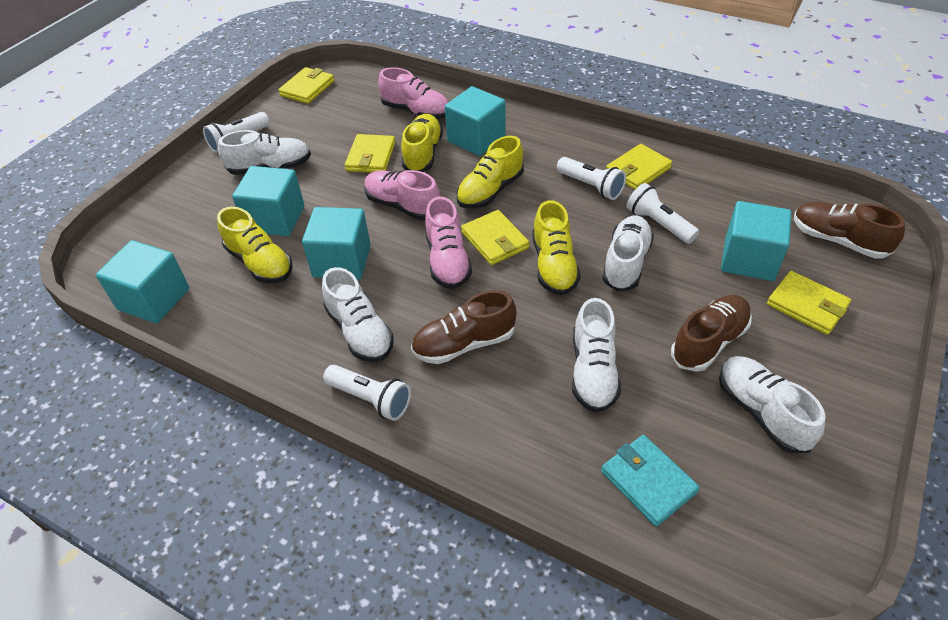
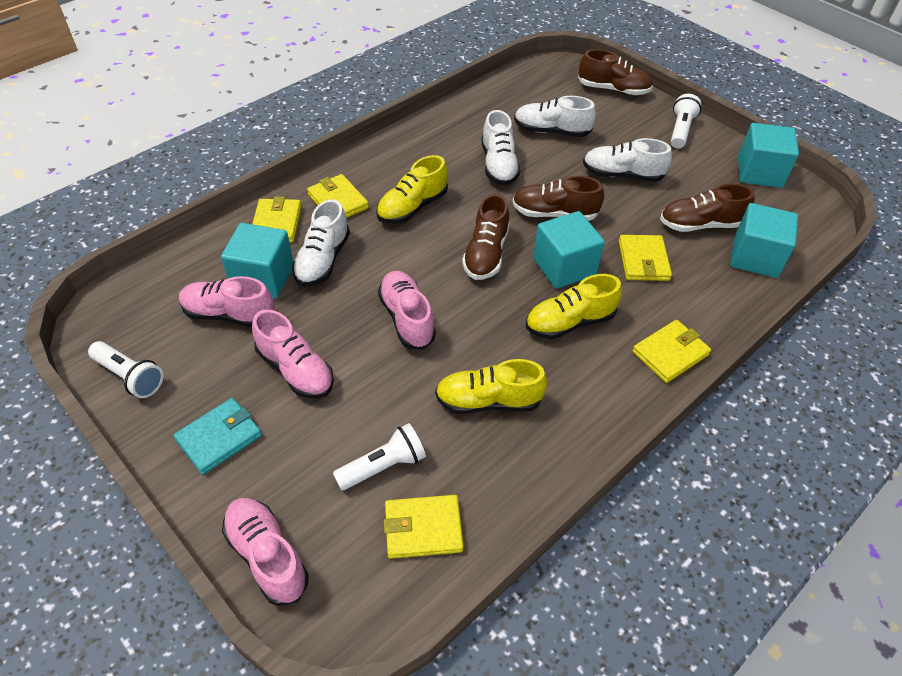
brown shoe: [411,290,516,364] [671,295,752,372] [794,202,905,259] = 3 -> [462,194,509,280] [512,176,604,221] [578,49,653,95] [660,184,754,232] = 4
pink shoe: [364,170,440,220] [378,67,449,119] [425,197,472,289] = 3 -> [179,276,275,327] [222,498,309,606] [252,310,334,399] [378,271,436,349] = 4
turquoise cube: [96,240,189,323] [232,166,304,236] [302,207,371,280] [445,86,506,156] [721,201,791,281] = 5 -> [221,223,294,299] [533,211,605,289] [730,203,798,278] [738,123,799,188] = 4
white flashlight: [203,112,270,153] [323,365,411,421] [557,157,626,200] [627,183,699,244] = 4 -> [88,341,163,398] [333,423,426,491] [671,94,701,148] = 3
white shoe: [218,130,311,175] [322,267,394,362] [572,298,621,413] [602,216,654,291] [719,356,825,453] = 5 -> [292,199,350,286] [481,110,520,185] [514,96,596,137] [583,138,672,182] = 4
yellow shoe: [217,207,293,283] [401,114,443,172] [456,136,524,209] [532,200,581,295] = 4 -> [376,155,448,224] [435,359,547,414] [526,274,622,339] = 3

